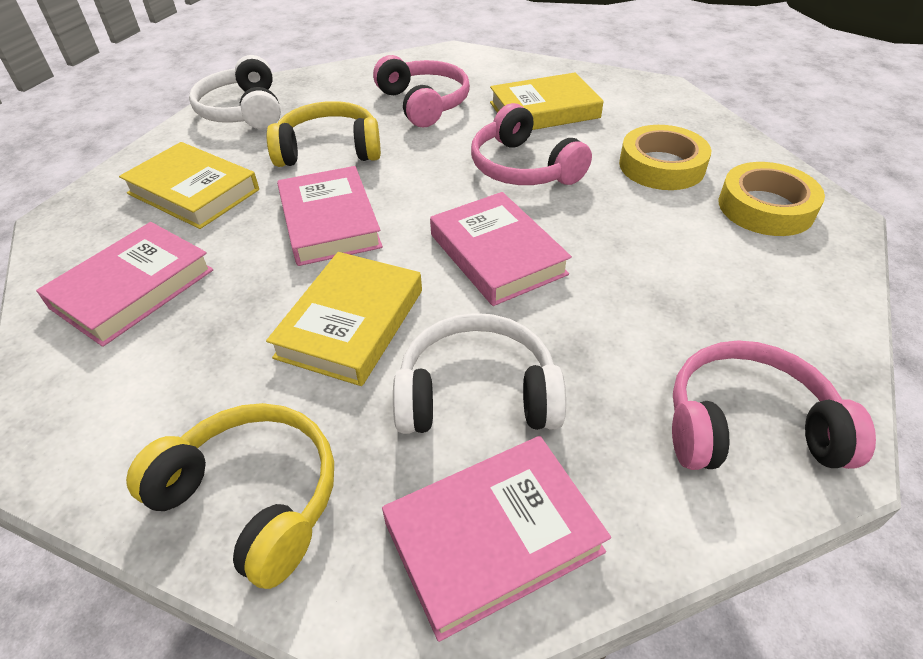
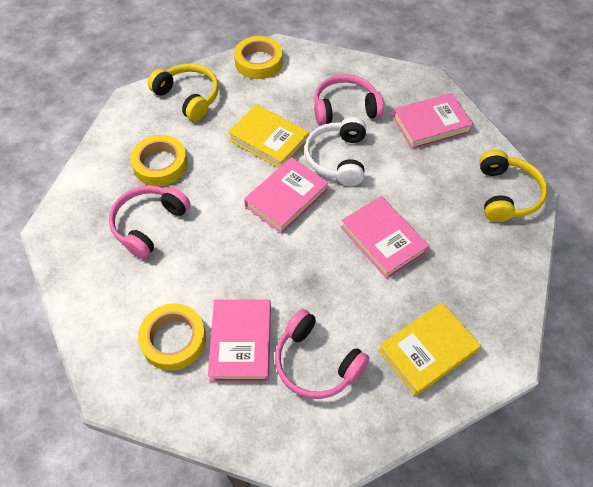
white headphones: [189,55,281,129] [393,313,566,434] = 2 -> [304,117,366,186] = 1
yellow book: [119,142,259,229] [266,252,422,386] [490,73,604,130] = 3 -> [228,104,309,168] [378,303,481,396] = 2
yellow tape: [619,125,711,190] [719,162,825,236] = 2 -> [130,135,188,186] [138,304,206,371] [234,36,283,79] = 3

